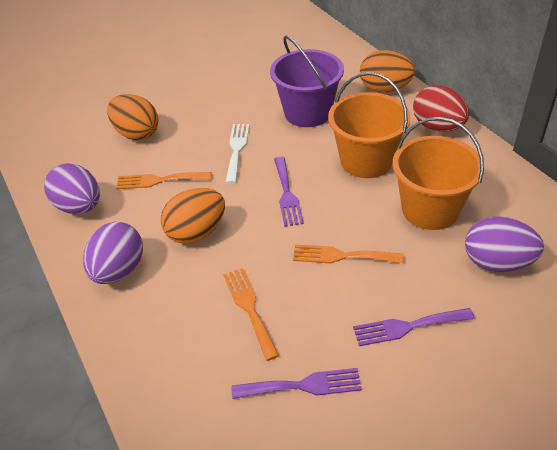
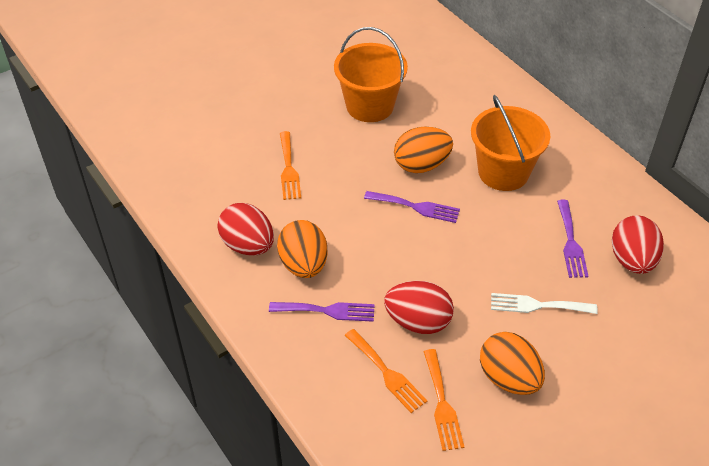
purple bucket: [270,36,344,127] = 1 -> none = 0
purple egg: [44,163,100,214] [83,222,143,284] [465,216,544,272] = 3 -> none = 0
red egg: [413,85,469,132] = 1 -> [217,203,274,256] [384,281,454,334] [612,215,664,274] = 3

